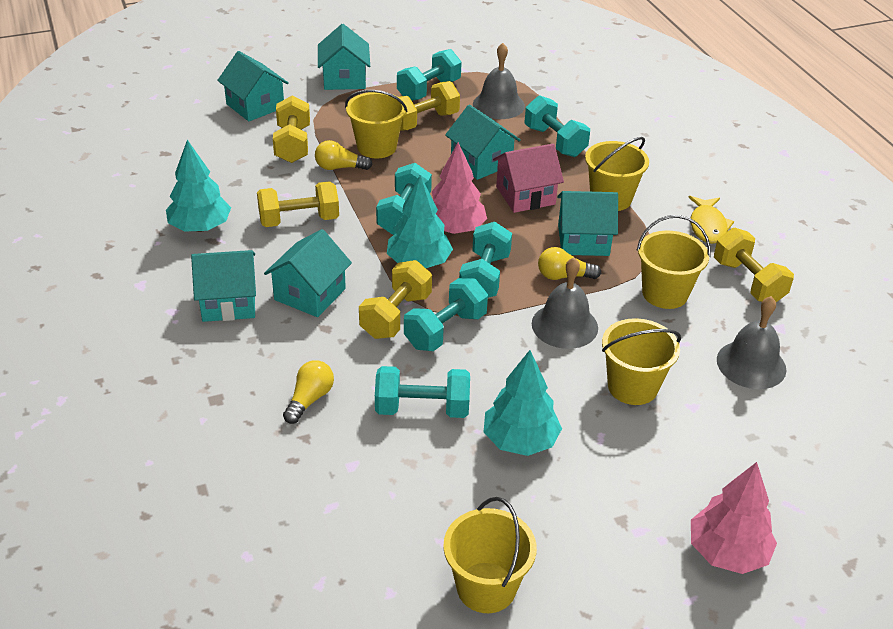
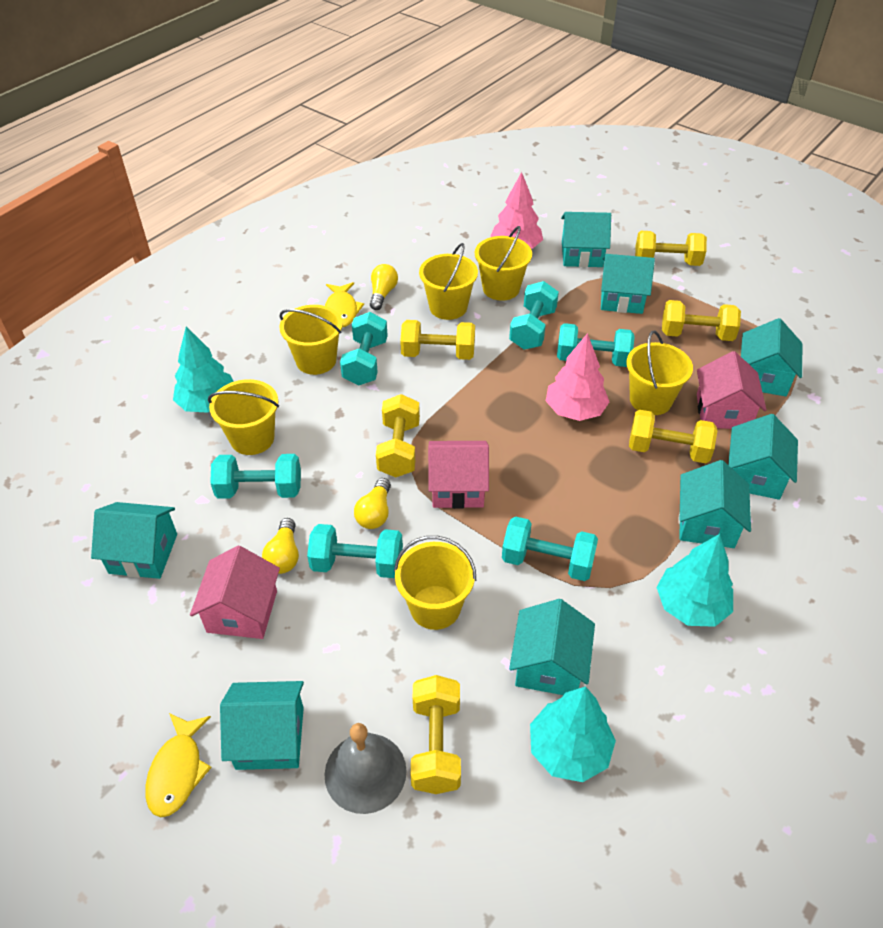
grey bell: [473,43,525,119] [532,257,598,349] [717,296,786,389] = 3 -> [324,723,407,814] = 1
pink house: [493,144,564,213] = 1 -> [190,546,280,639] [428,441,489,509] [697,351,767,429] = 3
turquoise house: [191,250,256,322] [217,51,289,121] [264,229,352,317] [318,24,370,90] [445,105,521,180] [557,191,618,256] = 6 -> [91,502,177,579] [220,681,304,770] [509,599,595,695] [561,212,611,267] [601,254,655,314] [679,460,751,548] [728,414,798,500] [741,318,802,396] = 8
yellow bucket: [345,90,407,158] [443,497,537,613] [585,137,649,211] [602,318,681,405] [637,215,711,309] = 5 -> [208,379,279,455] [279,305,343,375] [394,536,476,630] [419,243,478,320] [475,226,532,301] [627,331,693,415] = 6
yellow dumbbell: [257,181,339,227] [273,96,310,163] [359,260,432,339] [399,81,460,131] [714,228,794,302] = 5 -> [376,394,420,477] [400,320,475,360] [411,675,461,794] [629,410,717,463] [635,231,707,266] [662,300,741,341] = 6
yellow fish: [688,196,734,244] = 1 -> [145,713,212,817] [325,282,364,327] = 2

